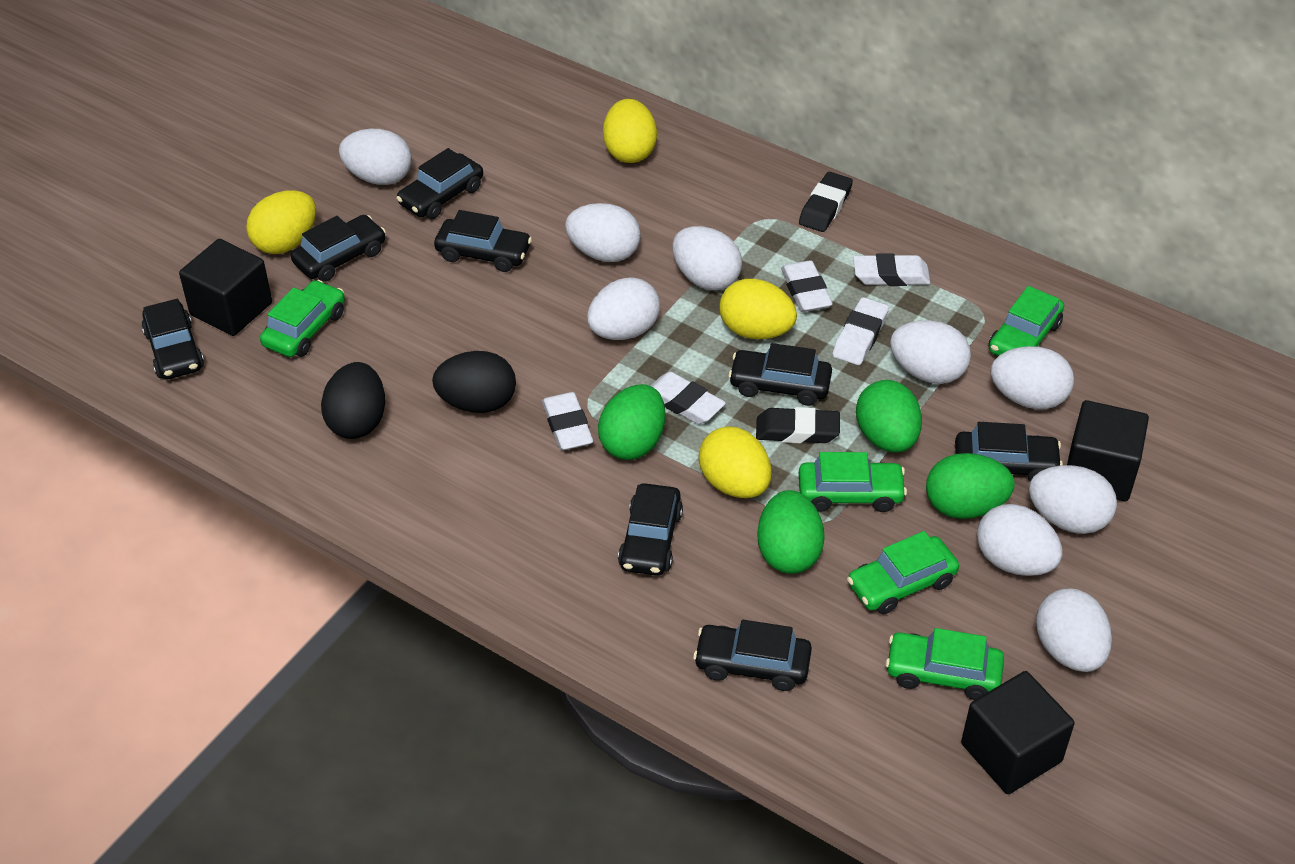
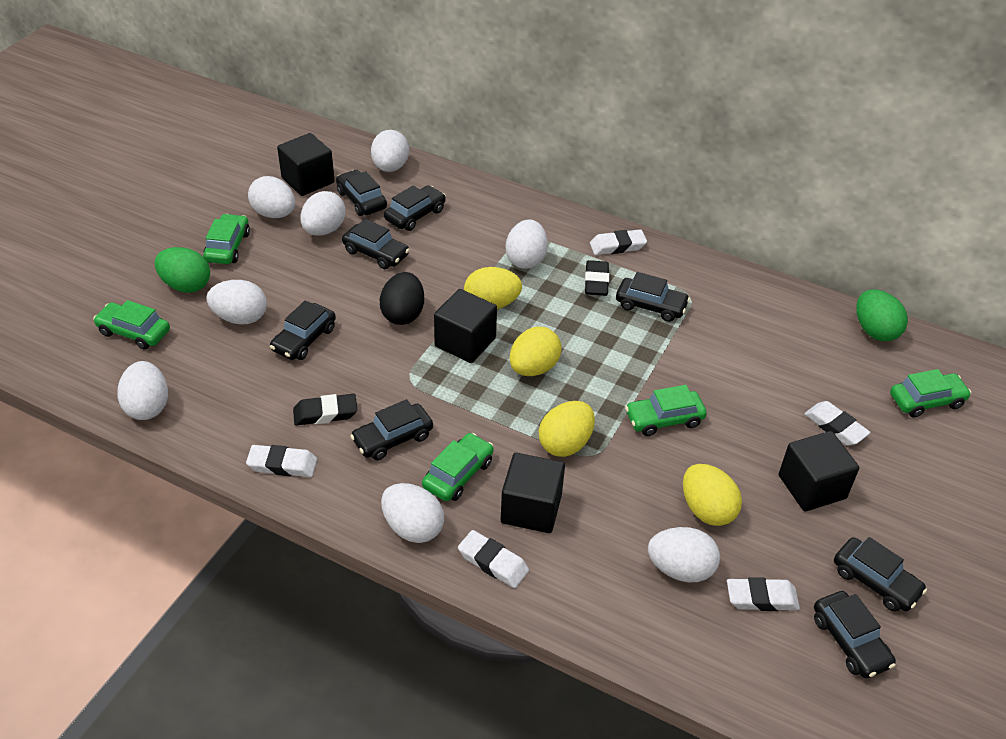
black cube: [179,239,272,336] [961,671,1075,794] [1067,400,1149,501] = 3 -> [277,133,335,196] [434,289,497,363] [501,453,565,533] [779,431,859,512] = 4
black egg: [321,362,385,439] [432,351,516,413] = 2 -> [380,272,424,325] = 1
green egg: [598,384,665,460] [757,490,825,574] [856,380,922,452] [926,453,1015,519] = 4 -> [155,247,210,293] [856,289,908,341] = 2
white egg: [339,129,412,185] [565,203,641,262] [587,277,660,340] [672,226,742,290] [890,320,971,384] [977,504,1062,576] [990,346,1074,409] [1029,465,1117,534] [1036,589,1112,672] = 9 -> [117,361,168,420] [206,280,267,325] [248,176,295,218] [300,191,346,236] [371,130,409,172] [381,483,444,543] [506,220,548,269] [648,527,720,582] = 8

